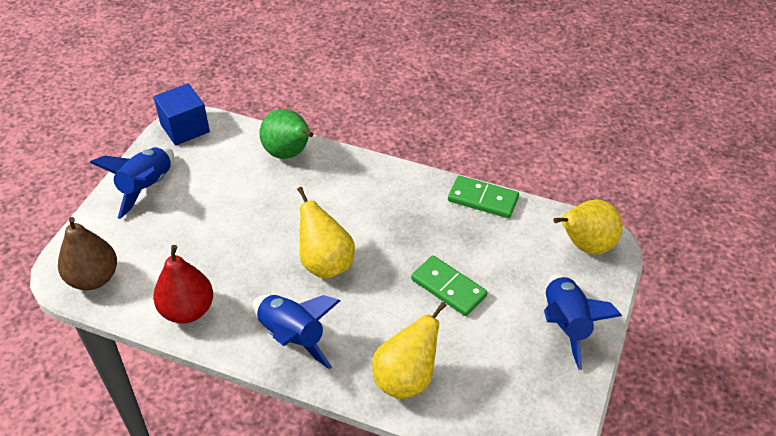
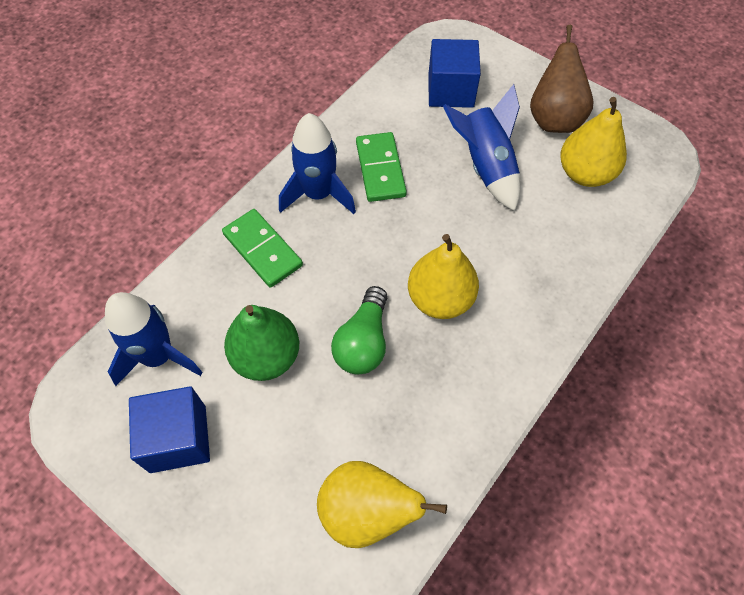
blue cube: [154,83,210,146] = 1 -> [129,386,210,473] [428,39,481,108] = 2
green light bulb: none = 0 -> [331,286,387,374] = 1
red pear: [153,245,213,323] = 1 -> none = 0

